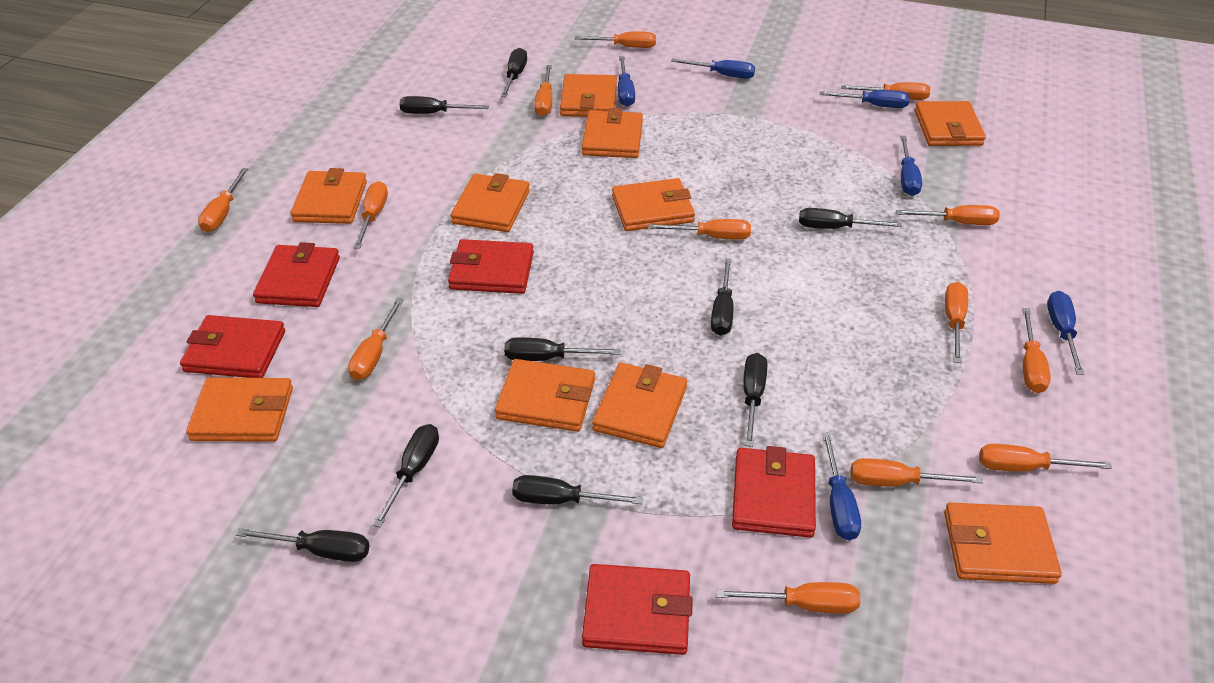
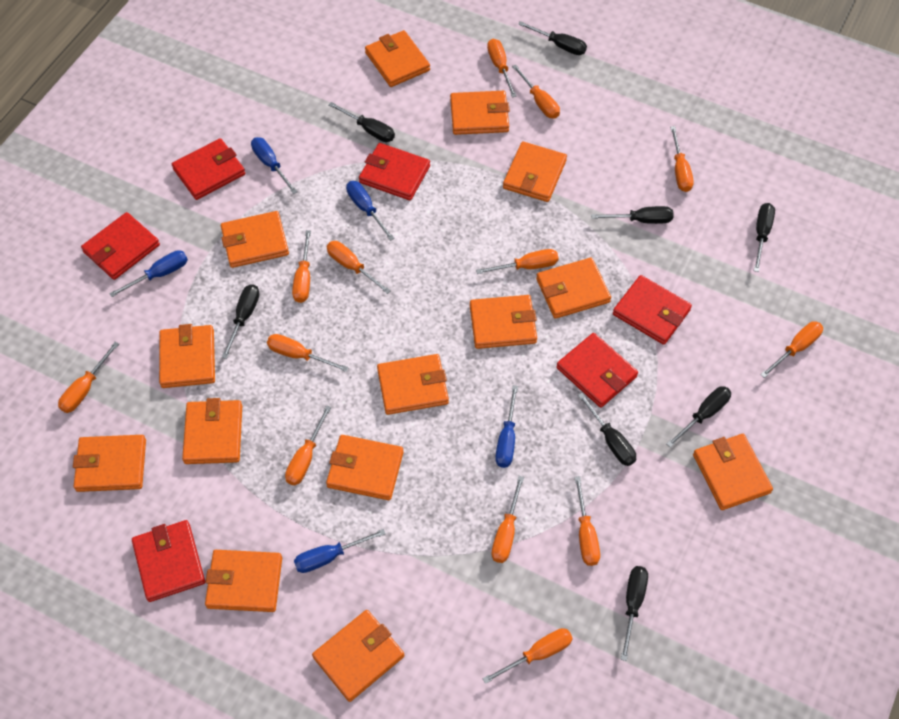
black screwdriver: [236,528,370,562] [373,424,439,527] [400,96,489,114] [501,48,527,97] [504,337,620,361] [512,475,643,504] [711,258,733,336] [743,353,767,447] [799,208,902,229] = 9 -> [222,284,260,359] [328,102,395,142] [518,21,587,55] [578,393,636,466] [591,206,674,224] [621,566,648,661] [667,386,731,448] [754,203,775,272] = 8
blue screwdriver: [618,56,635,107] [671,58,755,79] [820,90,910,108] [822,432,861,540] [900,136,922,196] [1047,291,1084,375] = 6 -> [109,250,188,297] [251,137,298,194] [294,529,386,573] [346,181,395,241] [495,385,518,468] = 5
orange wallet: [186,378,293,442] [291,168,367,224] [451,173,530,232] [495,359,595,432] [560,74,617,117] [582,108,643,158] [592,363,687,448] [612,178,695,231] [915,101,986,146] [944,503,1062,584] = 10 -> [73,435,146,492] [159,324,215,388] [182,398,242,464] [205,550,282,612] [221,211,289,268] [312,610,404,702] [326,435,404,500] [365,30,430,87] [377,354,449,415] [450,91,510,135] [470,295,537,349] [503,141,567,202] [536,257,611,319] [693,434,773,510] = 14
red wallet: [180,315,285,378] [253,242,340,307] [448,239,534,294] [582,564,693,655] [732,446,816,538] = 5 -> [81,212,160,280] [132,520,205,602] [172,138,245,200] [359,143,430,200] [556,333,638,408] [613,275,692,345] = 6

